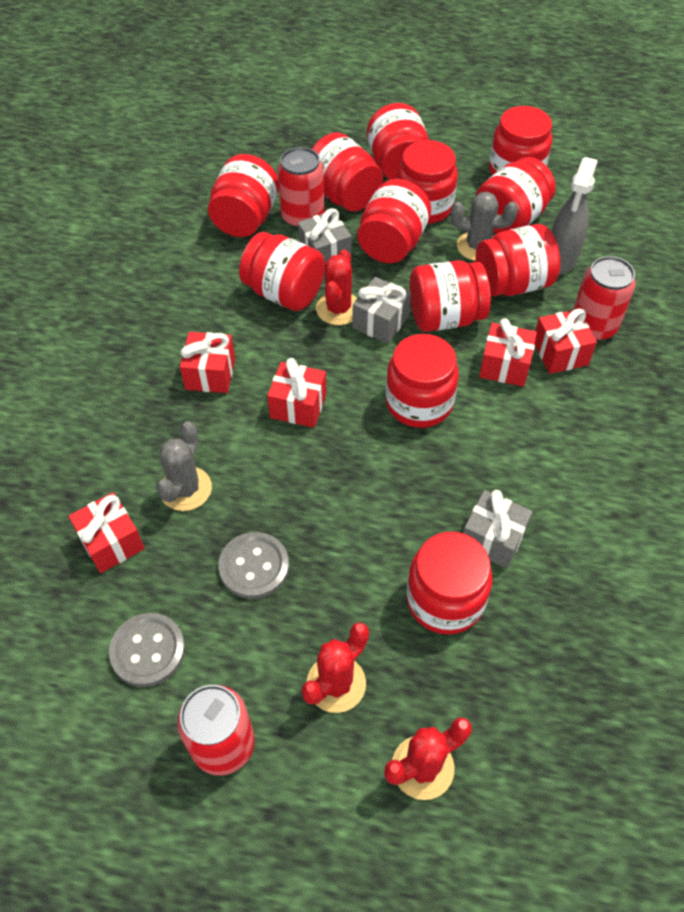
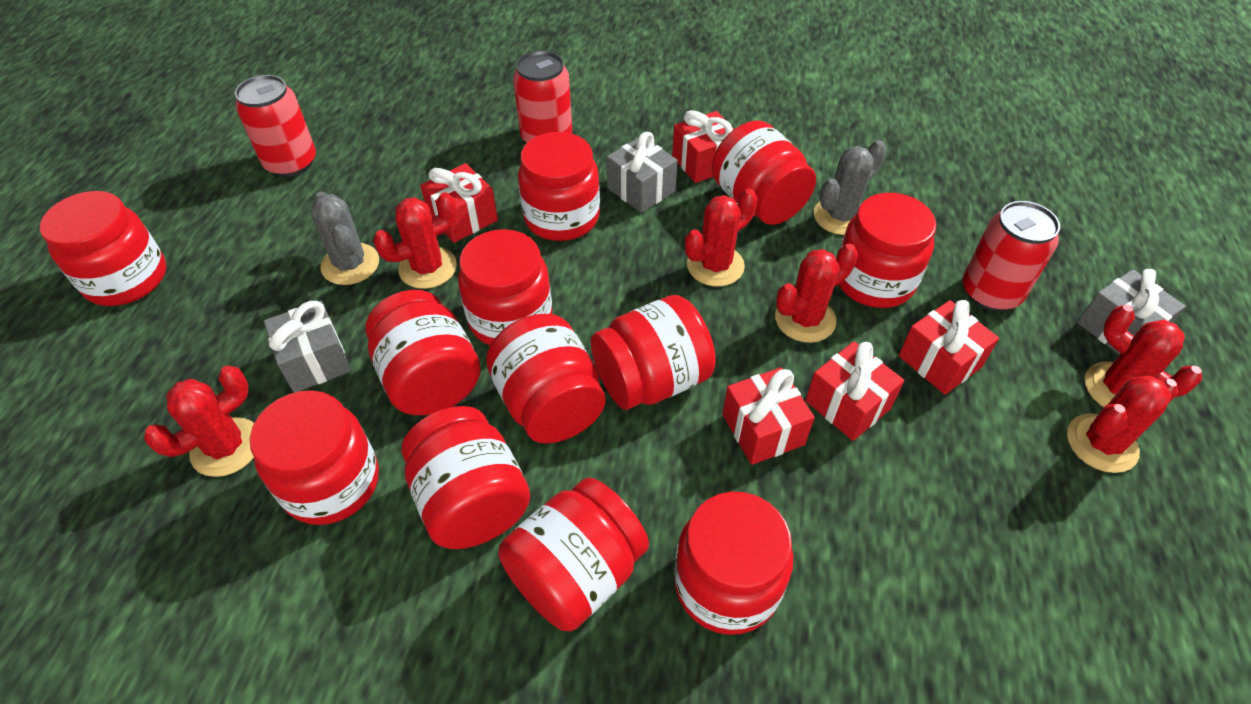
grey button: [109,613,185,687] [218,532,289,599] = 2 -> none = 0
grey spray bottle: [551,157,598,274] = 1 -> none = 0
red cactus: [301,622,369,713] [316,250,357,325] [384,717,472,800] = 3 -> [144,366,254,477] [373,192,457,289] [685,189,758,286] [775,244,858,343] [1067,376,1178,473] [1085,305,1202,407] = 6

